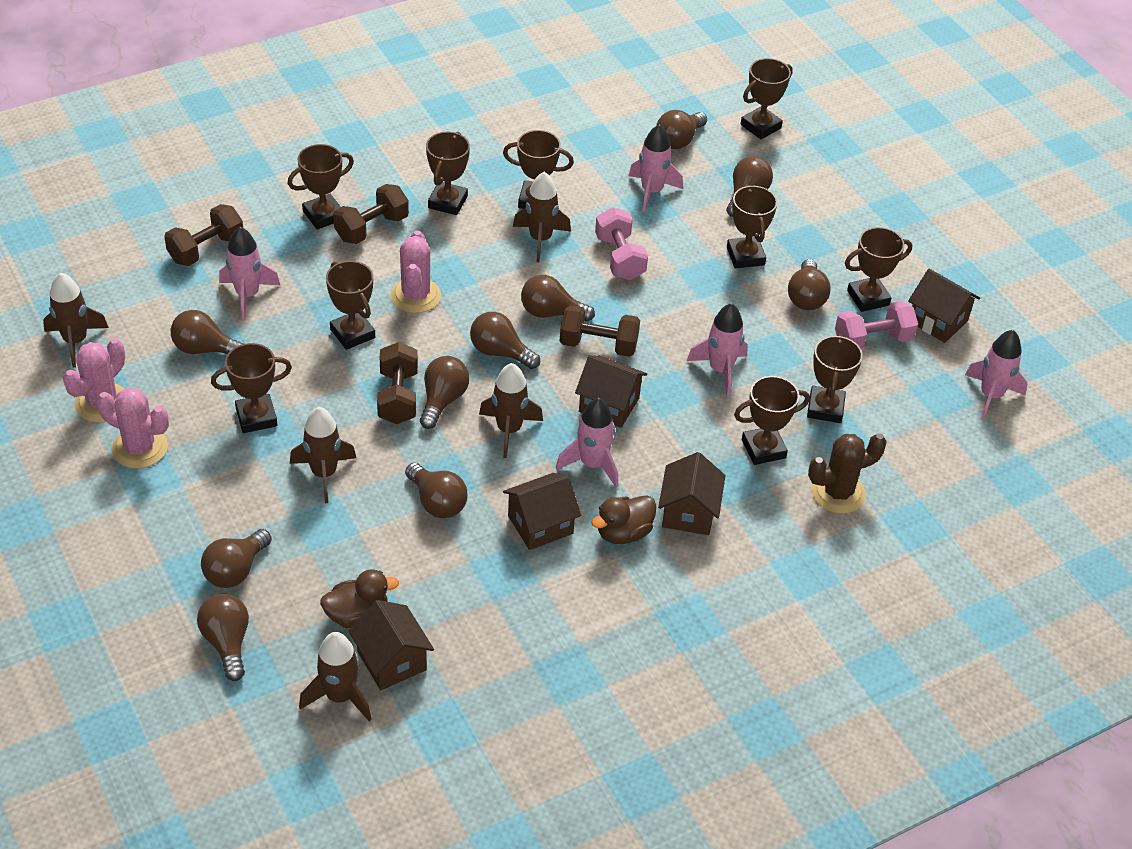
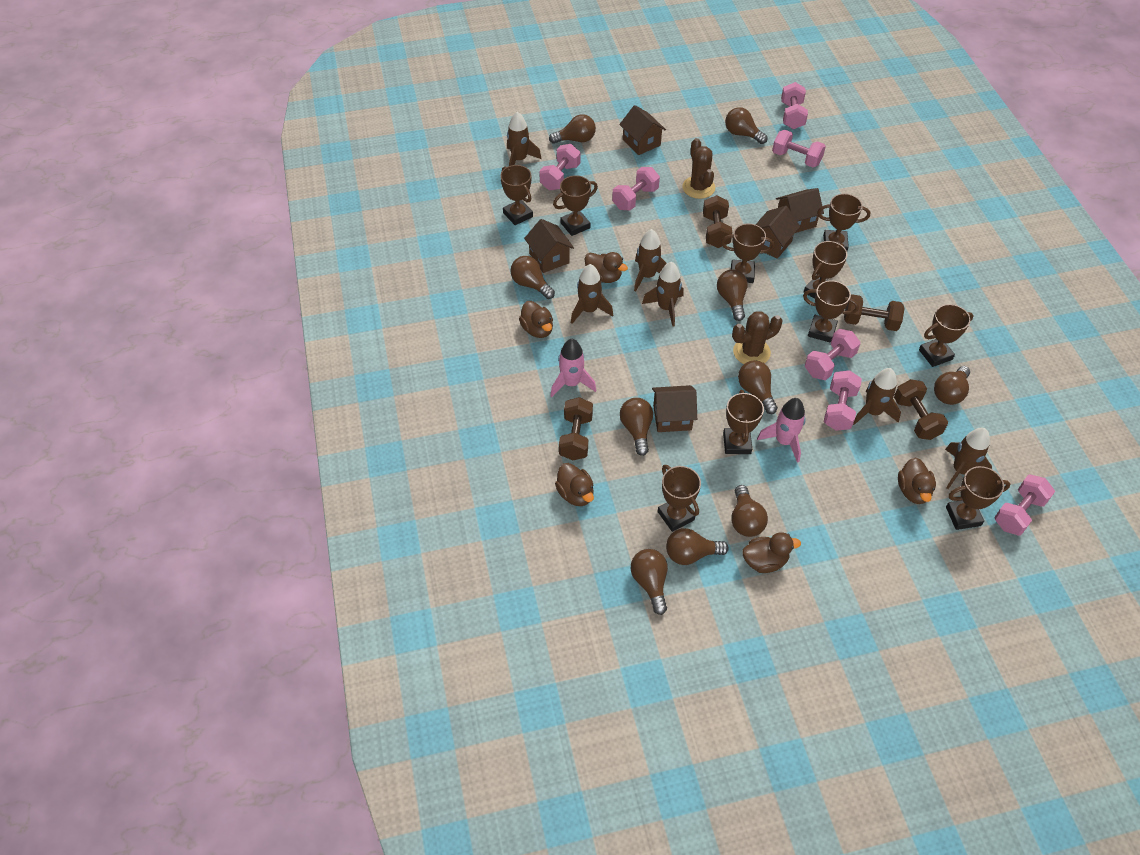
brown cactus: [808,433,887,514] = 1 -> [682,138,715,199] [732,311,782,364] = 2
brown duck: [320,569,399,628] [591,495,657,544] = 2 -> [519,301,553,338] [555,463,594,506] [585,252,628,283] [742,532,801,573] [898,457,936,504] = 5
brown rocket: [43,272,109,368] [290,407,356,503] [299,632,372,721] [479,363,543,458] [513,172,571,262] = 5 -> [507,112,541,166] [571,264,613,324] [634,229,667,292] [642,262,684,327] [853,368,901,425] [945,428,992,489] = 6
pink cactus: [63,338,125,423] [97,387,169,469] [391,231,441,313] = 3 -> none = 0
pink dumbbell: [595,207,648,280] [835,301,918,350] = 2 -> [539,144,581,190] [612,167,660,210] [772,130,826,167] [781,82,808,129] [805,329,861,380] [824,370,862,431] [994,475,1055,536] = 7
pink rocket: [219,227,280,320] [556,398,618,488] [629,124,683,213] [687,303,748,396] [965,330,1028,420] = 5 -> [551,339,596,397] [757,398,806,463] = 2

